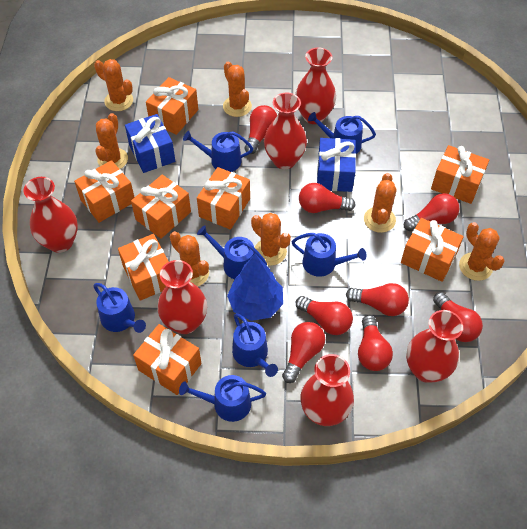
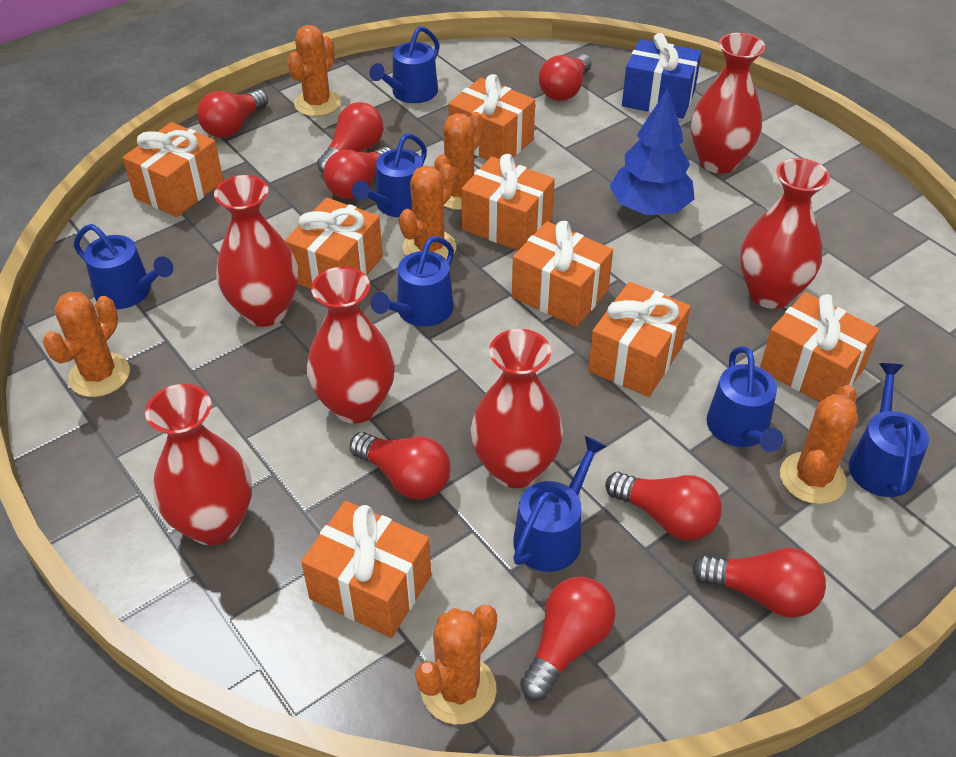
blue gift: [125,114,175,173] [317,138,356,192] = 2 -> [622,33,702,119] = 1
orange cactus: [94,59,133,111] [95,113,128,169] [170,231,209,287] [223,62,252,117] [251,213,291,266] [364,173,396,233] [459,222,505,281] = 7 -> [42,292,130,397] [287,25,341,116] [399,164,456,259] [415,605,497,724] [434,112,484,210] [780,385,858,504] = 6

